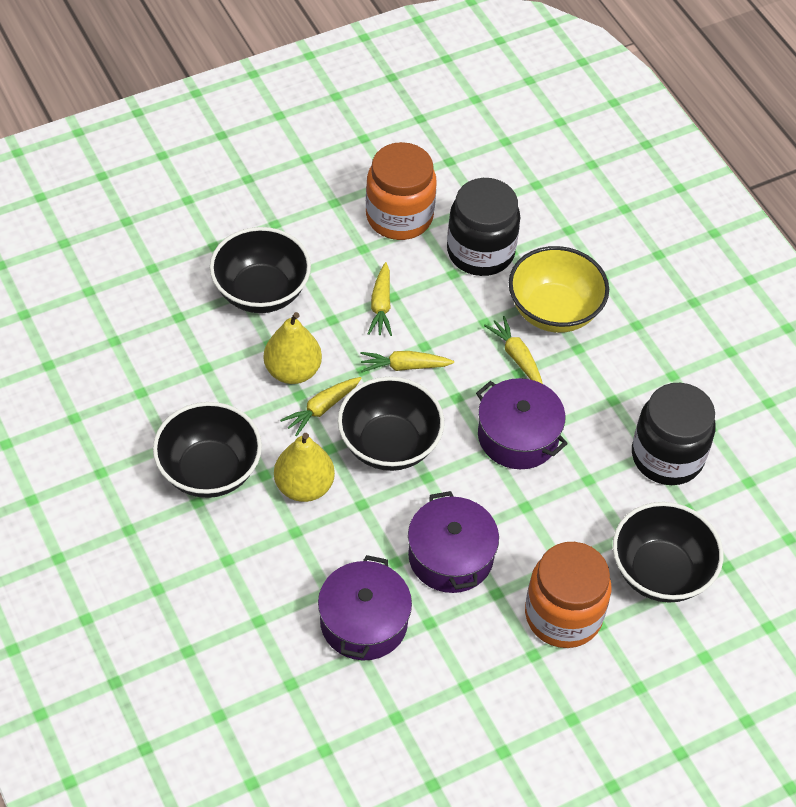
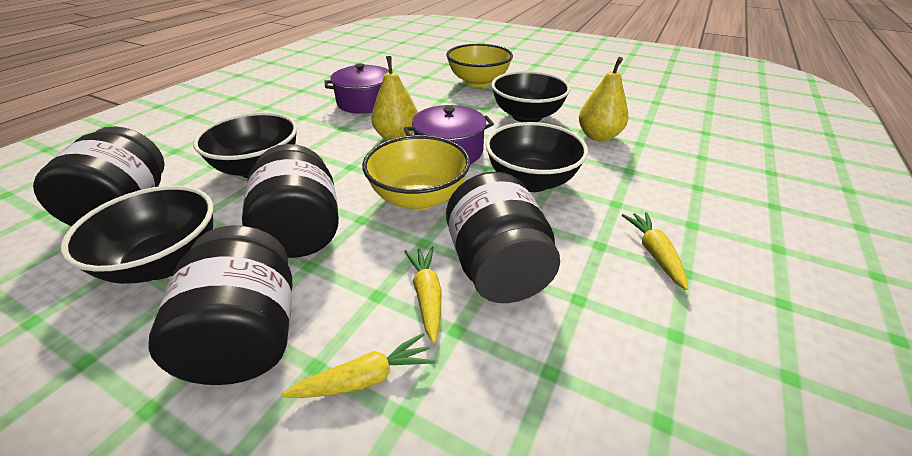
black jar: [447,178,520,276] [632,383,716,485] = 2 -> [33,126,165,226] [149,225,292,385] [242,144,339,258] [446,172,560,303] = 4
orange jar: [366,142,437,240] [525,542,611,648] = 2 -> none = 0
purple pot: [318,555,412,660] [408,491,499,593] [476,378,568,469] = 3 -> [324,64,389,114] [404,105,494,164] = 2
yellow bowl: [509,246,609,333] = 1 -> [362,135,470,210] [446,44,513,87] = 2
yellow carrot: [280,377,362,436] [360,351,454,372] [368,262,392,336] [484,316,543,384] = 4 -> [282,333,435,398] [404,247,441,343] [622,212,688,290] = 3

